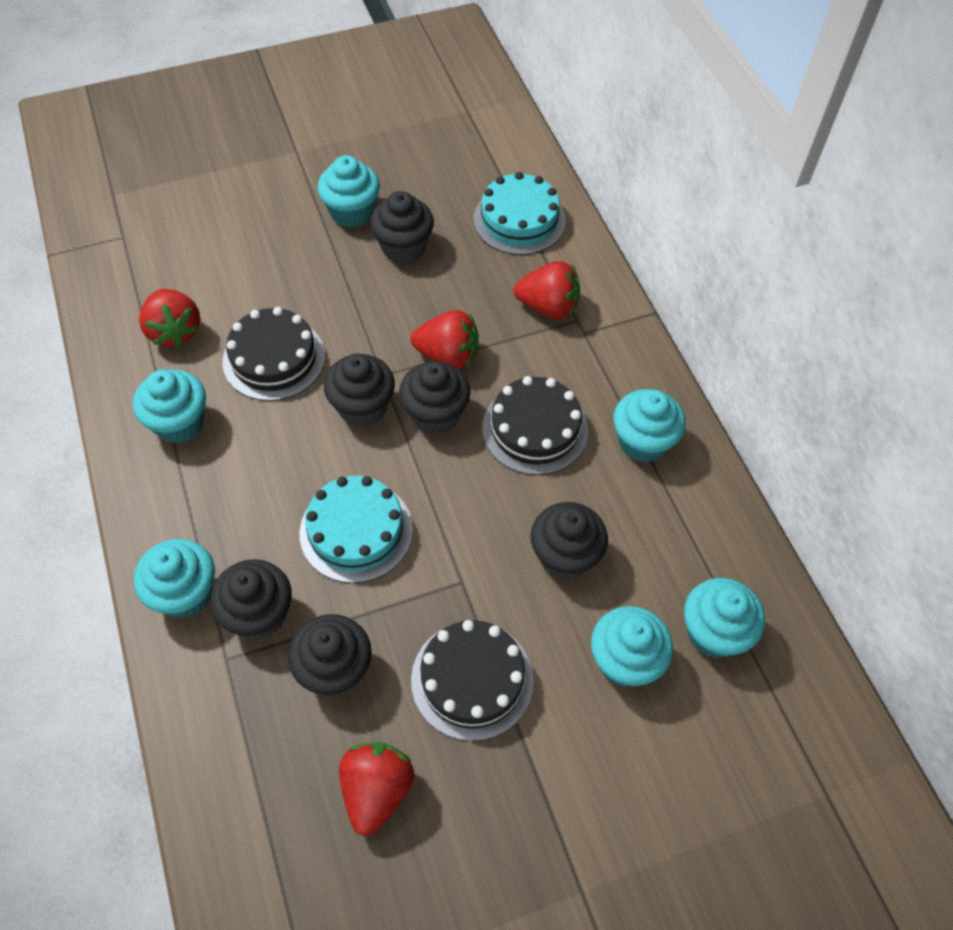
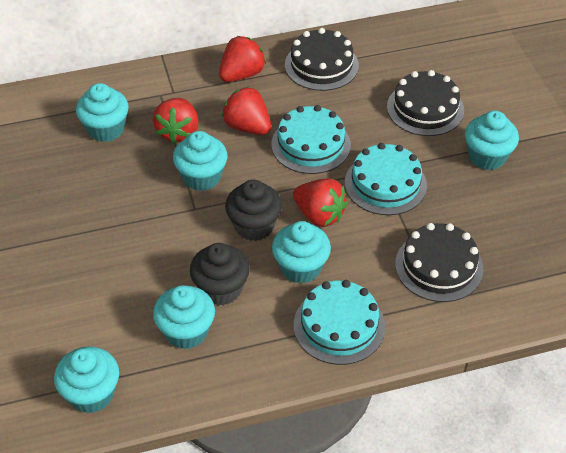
black cupcake: [210,559,292,640] [288,614,372,696] [324,353,395,427] [370,191,434,263] [399,361,470,434] [531,502,608,580] = 6 -> [190,243,250,306] [225,180,282,241] = 2
turquoise cake: [300,476,413,583] [473,172,566,255] = 2 -> [271,105,351,174] [294,280,385,365] [345,143,427,215] = 3

